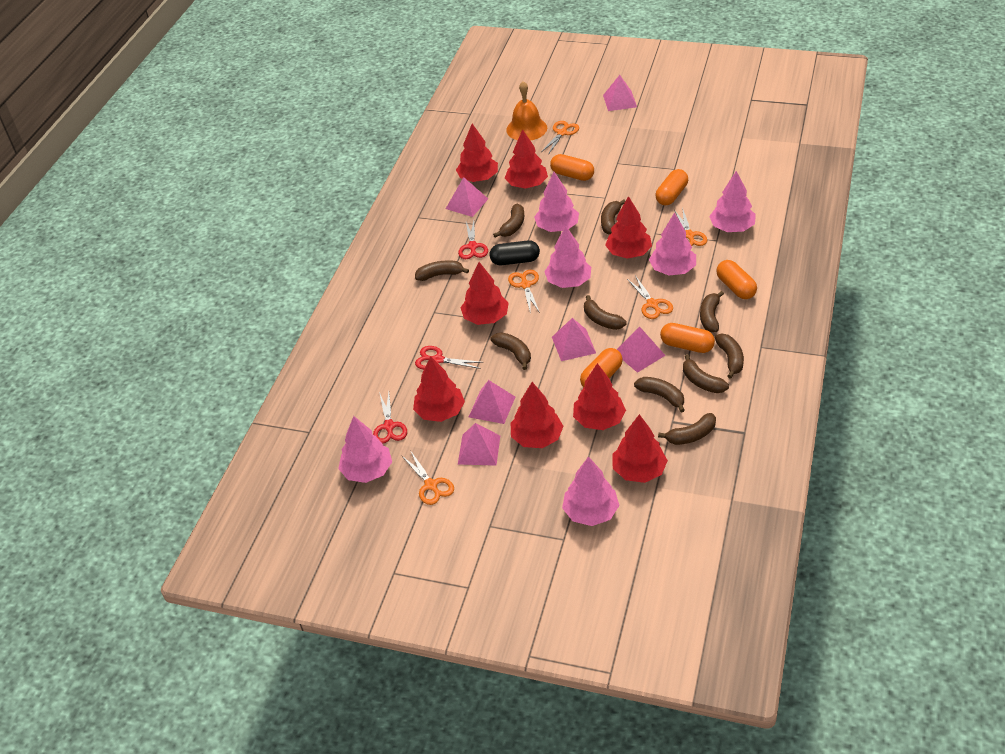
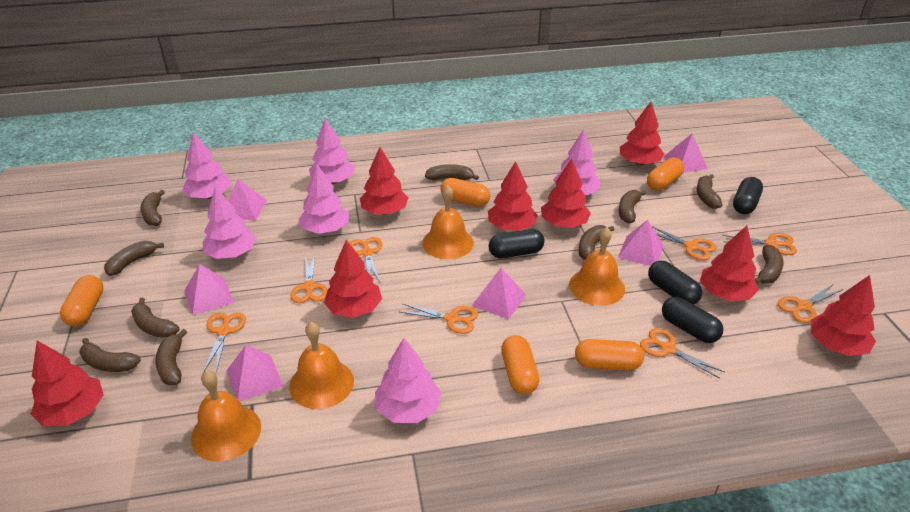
black capsule: [490,240,540,265] = 1 -> [489,229,545,258] [648,261,702,305] [662,297,723,343] [733,177,763,214] = 4
orange bell: [506,81,547,141] = 1 -> [191,370,261,462] [289,322,354,409] [422,185,474,259] [569,227,625,306] = 4
orange scissors: [401,450,454,505] [508,270,540,314] [541,121,579,155] [627,275,673,319] [674,207,707,246] = 5 -> [204,312,246,372] [290,254,328,303] [349,237,382,282] [400,304,478,334] [640,328,725,379] [652,226,717,260] [722,233,797,255] [778,284,843,323] = 8
red scissors: [373,392,407,444] [415,346,484,370] [458,220,488,259] = 3 -> none = 0

